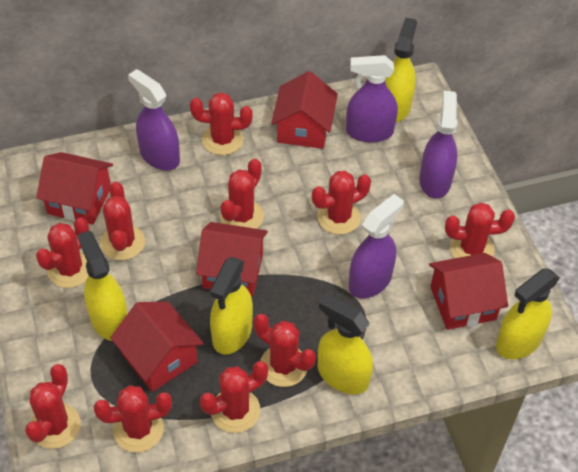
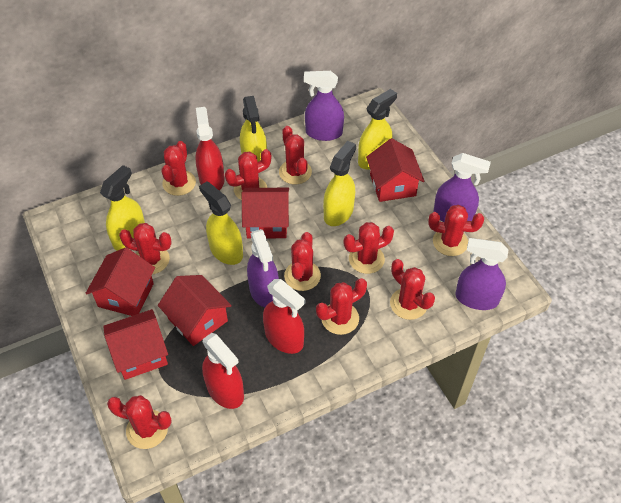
red spray bottle: none = 0 -> [195,107,225,190] [202,333,244,409] [263,279,305,354] = 3

